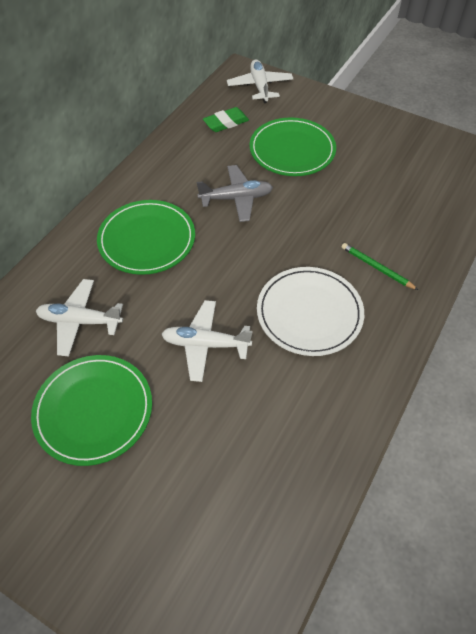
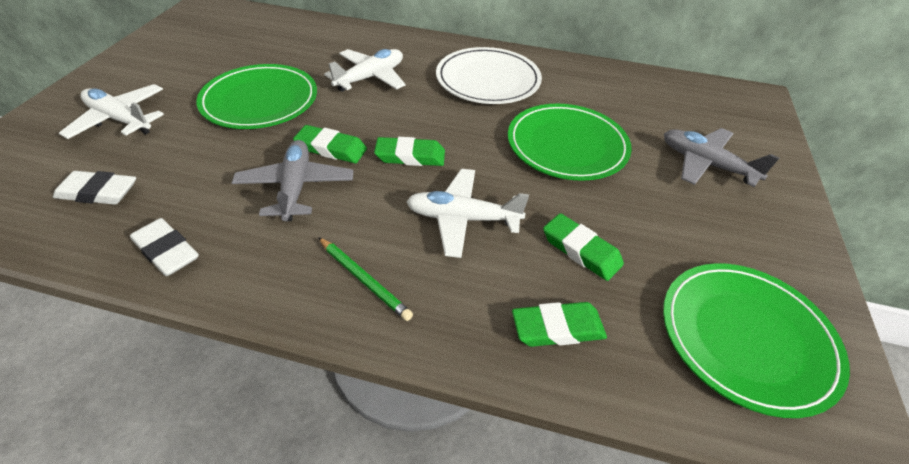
green eraser: [203,107,249,132] = 1 -> [293,125,367,163] [374,137,445,166] [512,302,607,347] [543,213,624,281] = 4
grey plane: [197,165,273,222] = 1 -> [232,140,353,221] [664,128,779,187] = 2
white eraser: none = 0 -> [53,171,136,205] [130,218,199,276] = 2

